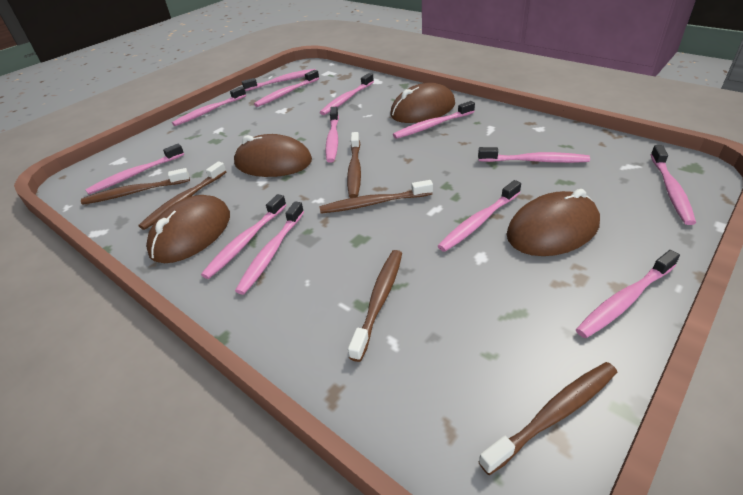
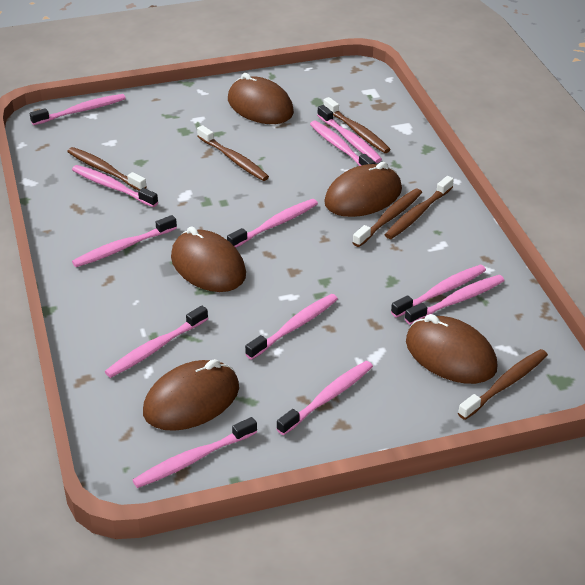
brown mouse: [146,195,230,263] [234,134,312,177] [390,83,455,123] [506,189,600,256] = 4 -> [143,359,239,431] [171,226,246,292] [228,73,294,124] [324,162,402,217] [406,314,497,384] = 5
pink toothbrush: [85,144,184,194] [172,86,246,126] [201,194,286,279] [235,201,304,295] [242,69,316,91] [254,70,319,107] [320,73,374,115] [326,107,339,163] [393,101,475,139] [438,180,521,252] [478,147,590,163] [576,250,680,338] [650,145,696,225] = 13 -> [30,94,126,125] [72,165,158,207] [72,215,177,267] [105,306,208,378] [133,417,257,488] [227,199,318,248] [245,294,338,360] [277,361,373,435] [310,121,376,166] [317,105,382,163] [391,265,486,318] [405,275,504,325] = 12

